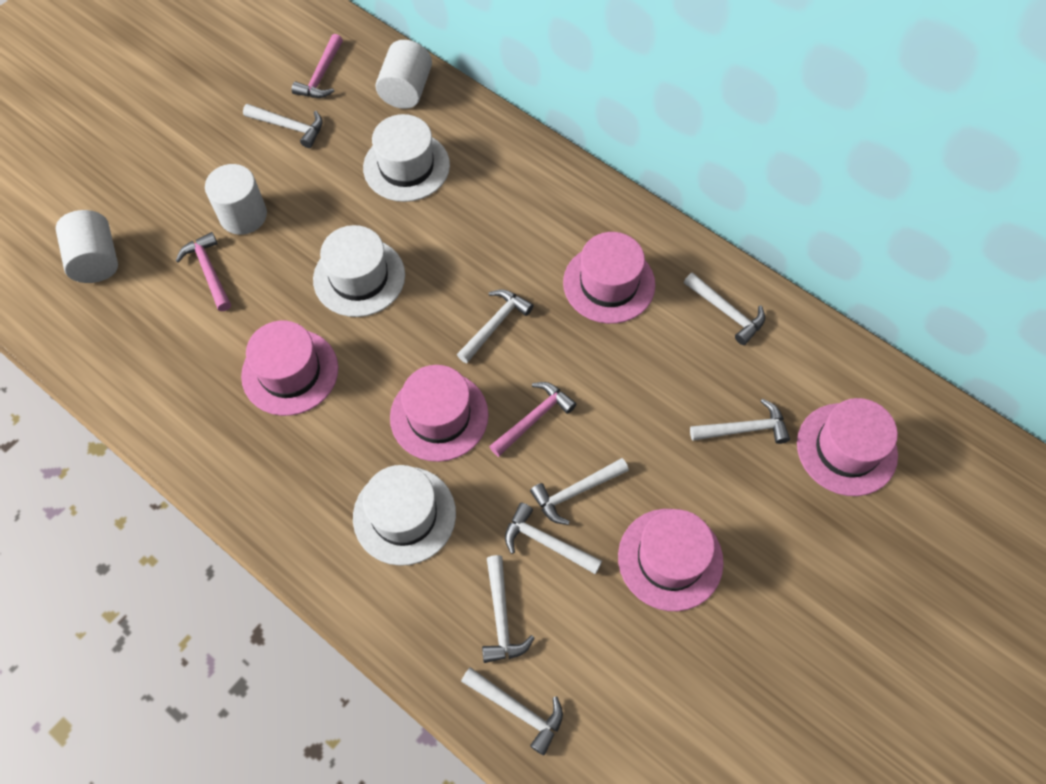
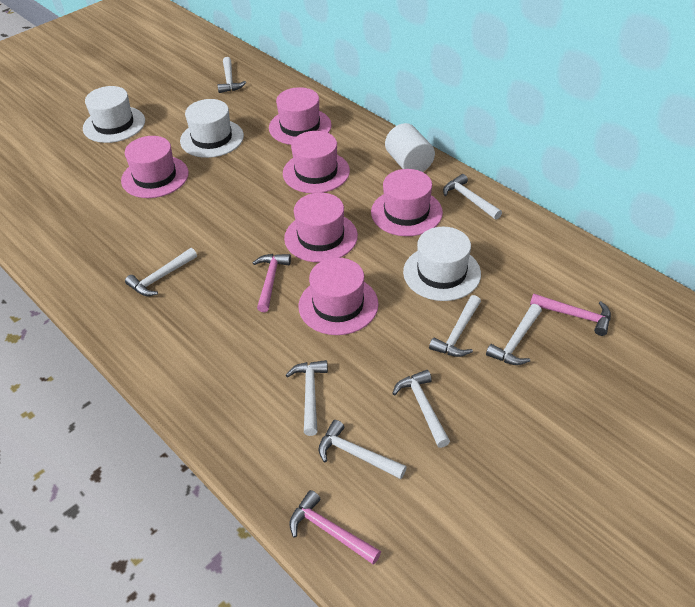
pink hat: [241,321,338,416] [390,365,489,462] [563,232,655,324] [618,509,724,611] [797,398,898,496] = 5 -> [121,136,189,198] [269,87,332,145] [283,131,350,193] [284,193,358,262] [298,258,379,335] [371,169,443,236] = 6
white cylinder: [56,210,118,283] [205,164,267,235] [375,40,432,109] = 3 -> [385,123,435,172] = 1

